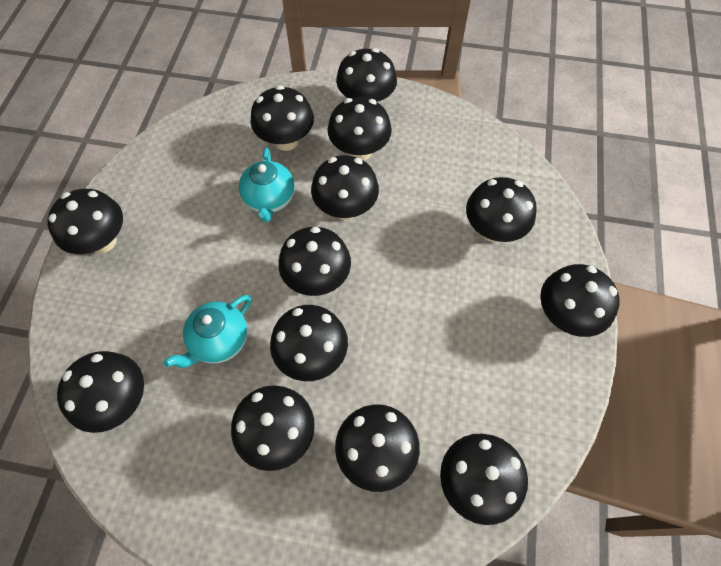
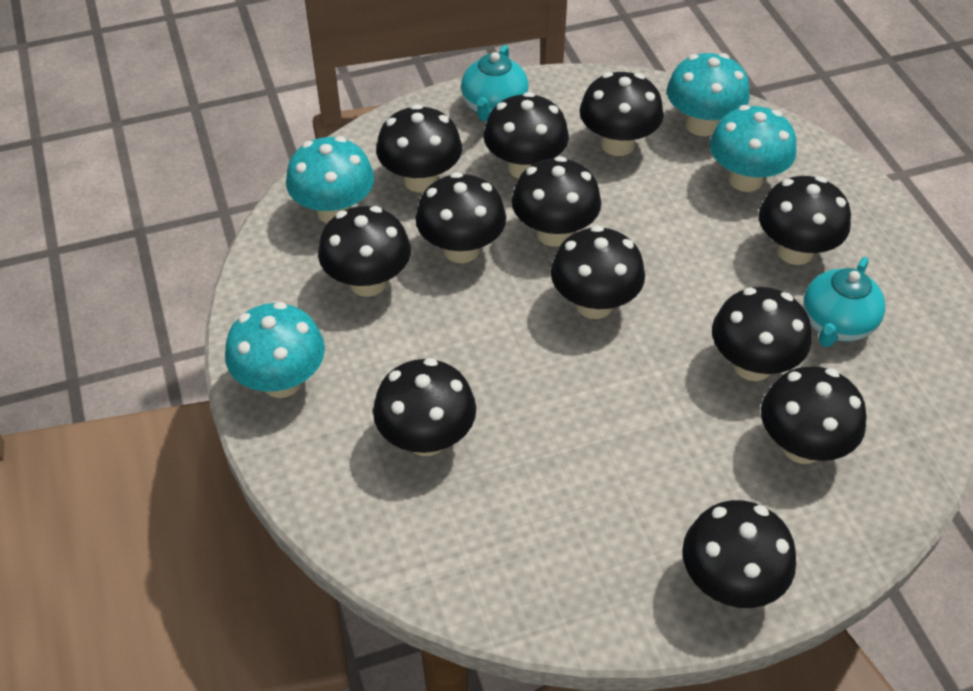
black mushroom: [47,189,123,254] [57,351,144,433] [231,386,315,471] [250,85,314,151] [270,305,348,381] [278,227,351,296] [311,155,379,220] [328,97,392,161] [335,404,420,492] [336,48,397,102] [440,434,528,525] [466,177,537,242] [540,264,620,337] = 13 -> [318,206,411,297] [373,358,476,456] [376,104,462,193] [416,172,506,263] [484,92,569,179] [512,156,601,246] [551,225,645,319] [580,72,664,156] [682,500,796,608] [712,287,811,381] [759,176,851,265] [761,366,867,464] = 12
turquoise mushroom: none = 0 -> [225,302,325,398] [286,136,374,223] [667,53,750,136] [710,105,796,192] = 4

